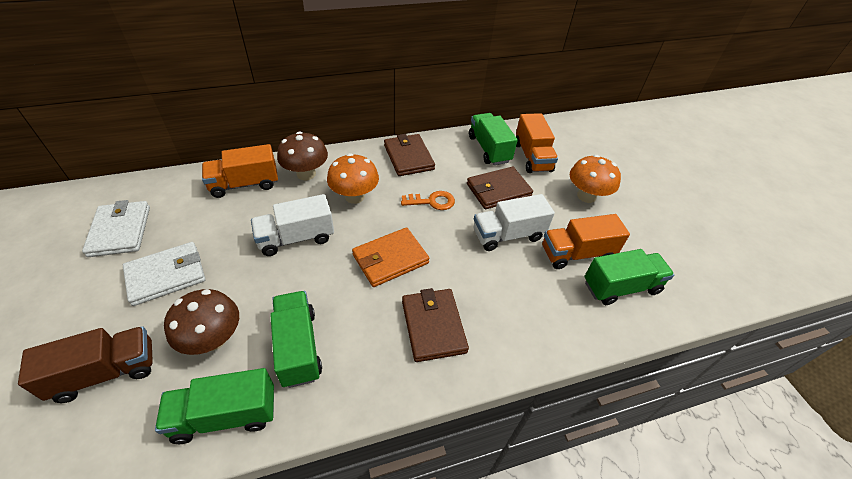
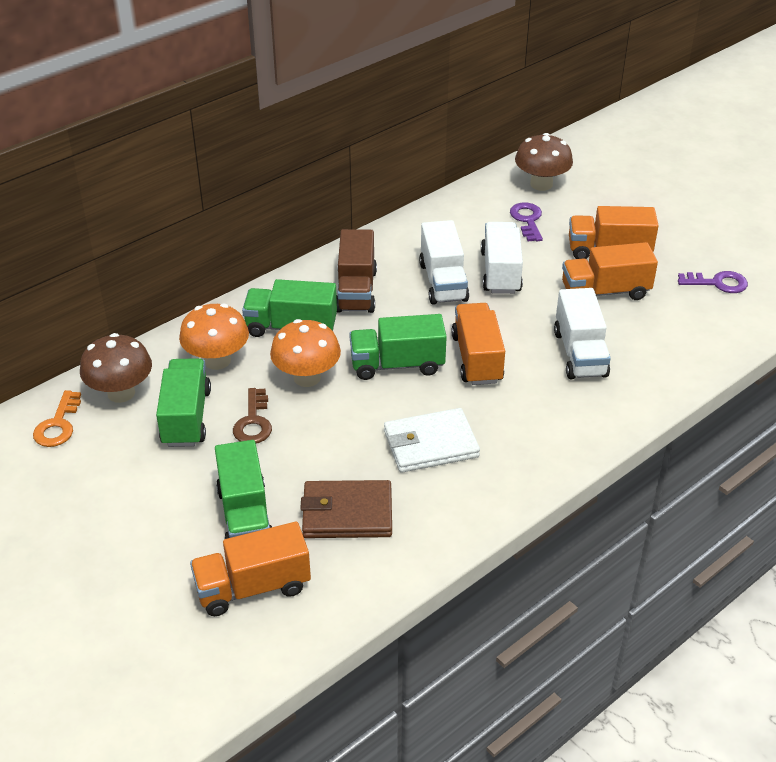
brown key: none = 0 -> [233,388,272,444] = 1
brown wallet: [384,134,435,176] [402,288,469,362] [467,167,533,209] = 3 -> [300,480,392,538] = 1
orange truck: [202,144,278,198] [516,113,558,173] [542,214,630,269] = 3 -> [190,521,311,616] [451,303,505,385] [562,242,658,300] [569,206,659,259] = 4
orange wallet: [352,227,429,287] = 1 -> none = 0
purple key: none = 0 -> [510,202,543,241] [678,271,748,293] = 2
white truck: [251,194,334,256] [474,194,555,251] = 2 -> [419,220,469,305] [481,222,523,294] [554,288,611,379] = 3
white wallet: [82,200,150,257] [123,242,205,306] = 2 -> [384,408,480,473] = 1

